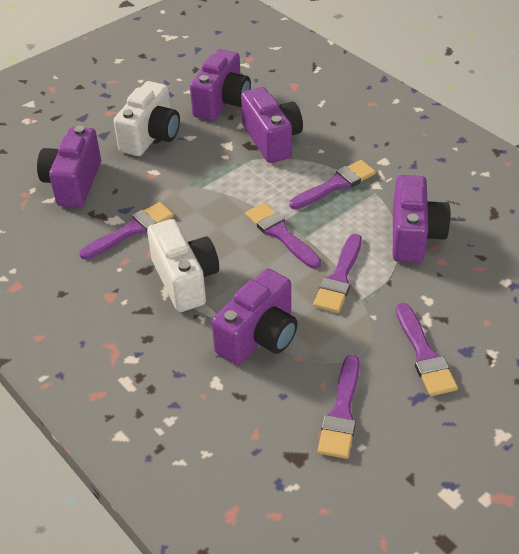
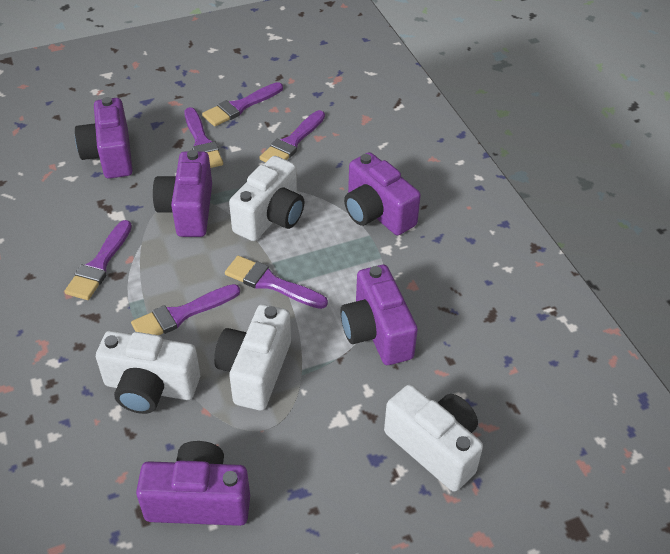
white camera: [114,81,180,156] [147,219,219,312] = 2 -> [96,331,200,414] [214,304,291,411] [229,156,304,241] [384,384,483,492] = 4

